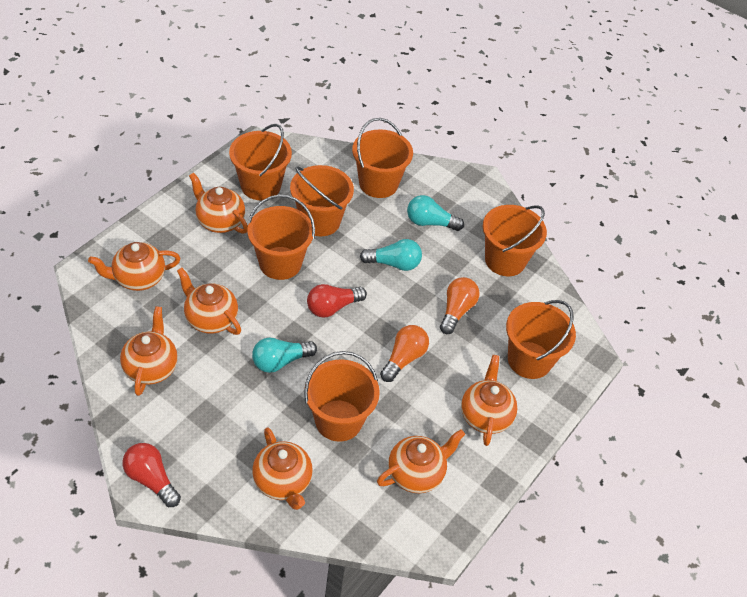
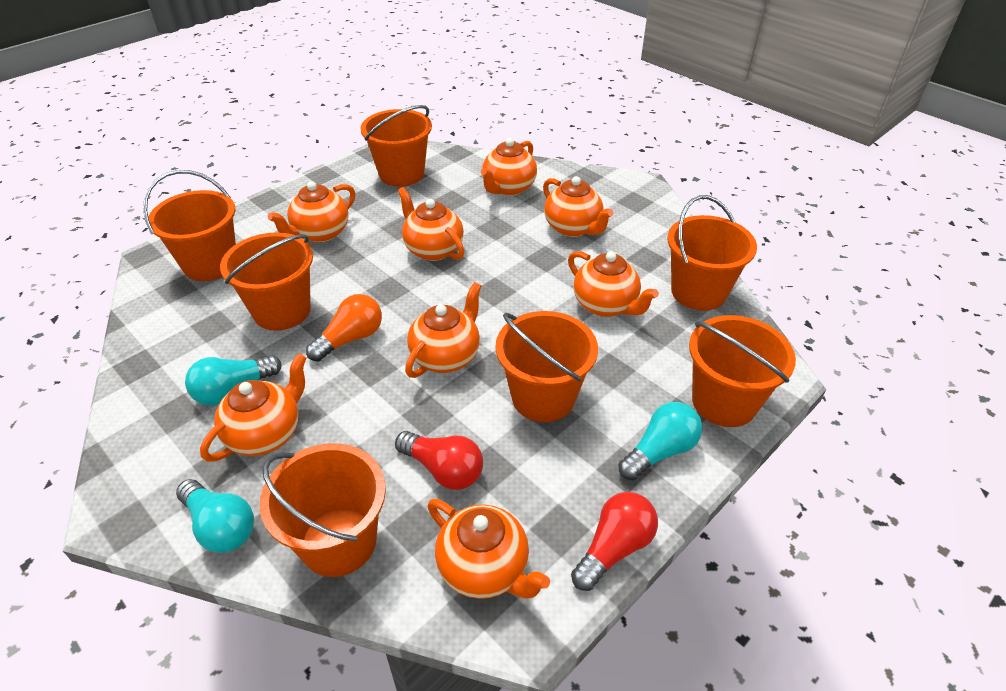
orange light bulb: [380,325,429,382] [440,277,479,334] = 2 -> [306,294,382,362] = 1
orange teapot: [88,242,180,291] [120,306,178,396] [177,268,241,335] [189,173,248,234] [252,427,313,510] [377,429,465,493] [461,355,517,446] = 7 -> [200,354,306,462] [268,181,355,242] [398,187,464,261] [405,282,481,378] [427,499,550,599] [481,138,537,196] [543,176,614,237] [568,251,659,317] = 8

